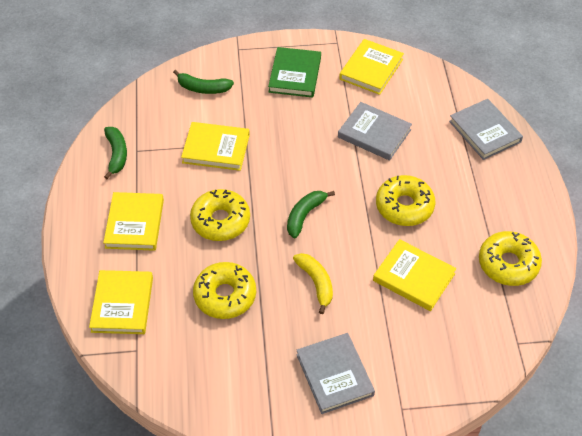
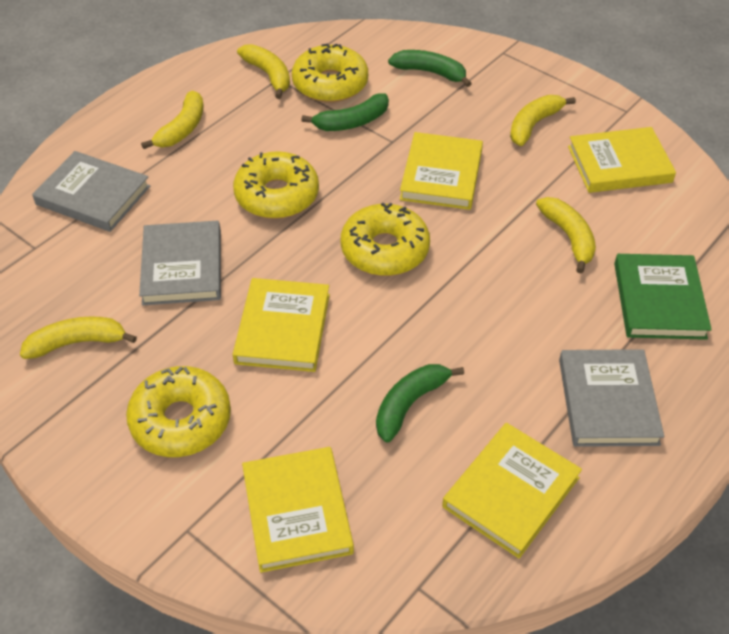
yellow banana: [293,253,333,314] = 1 -> [20,316,137,359] [141,91,203,149] [237,44,290,99] [510,95,576,146] [536,197,596,273] = 5

